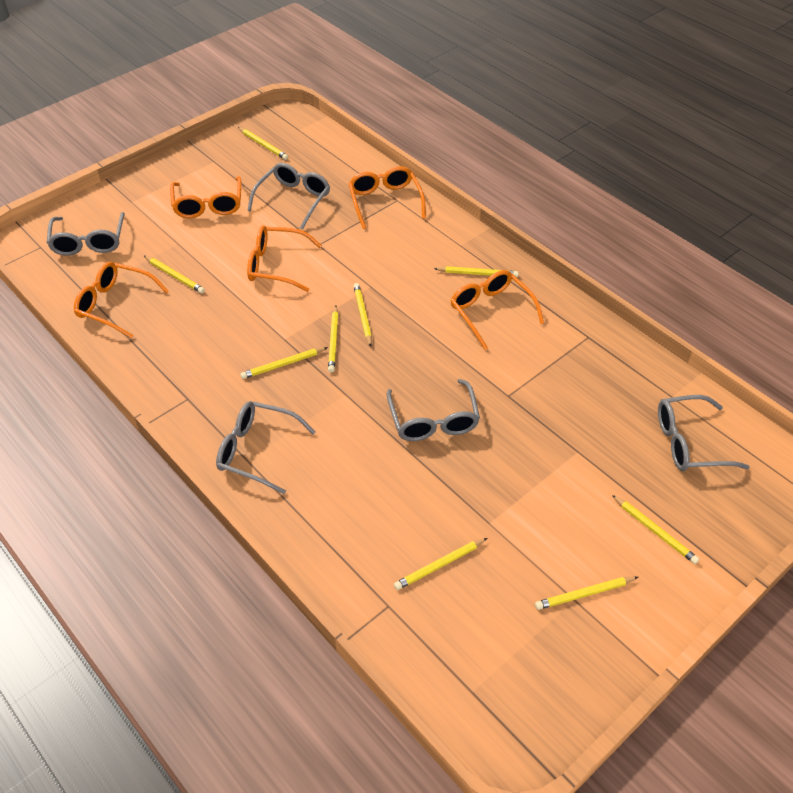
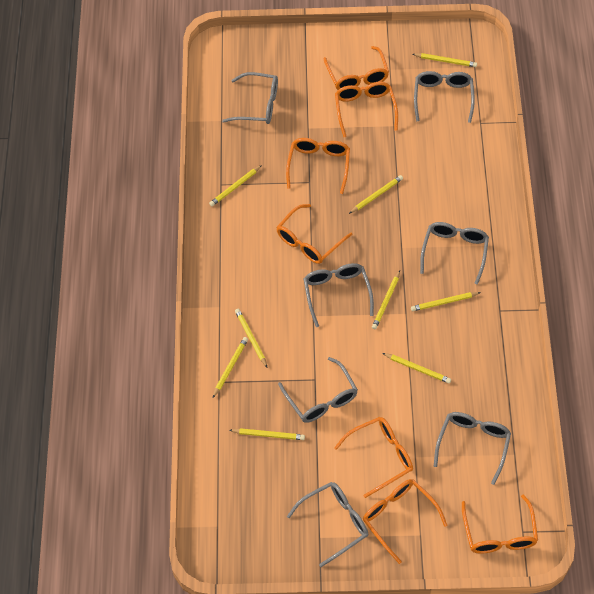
grey glasses: [47,212,125,256] [216,401,315,494] [247,163,330,230] [387,379,480,441] [658,395,750,471] = 5 -> [222,72,278,124] [278,357,358,423] [287,482,368,567] [304,263,374,327] [414,71,475,123] [420,222,489,285] [434,412,511,485] = 7
orange glasses: [74,262,169,339] [170,176,241,218] [247,226,322,292] [348,166,426,229] [451,270,544,350] = 5 -> [276,204,352,264] [286,138,350,194] [324,46,389,90] [334,417,413,498] [335,82,398,137] [363,479,447,564] [462,494,538,554] = 7

